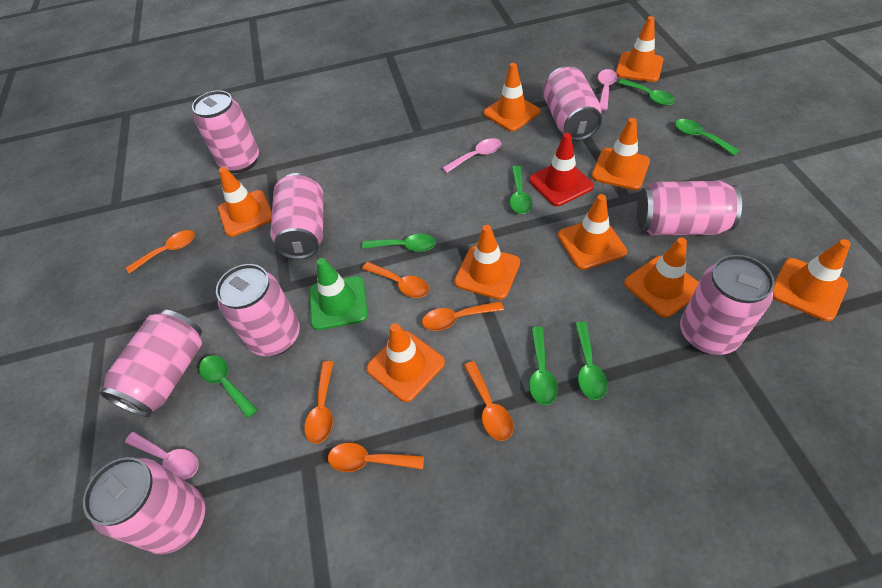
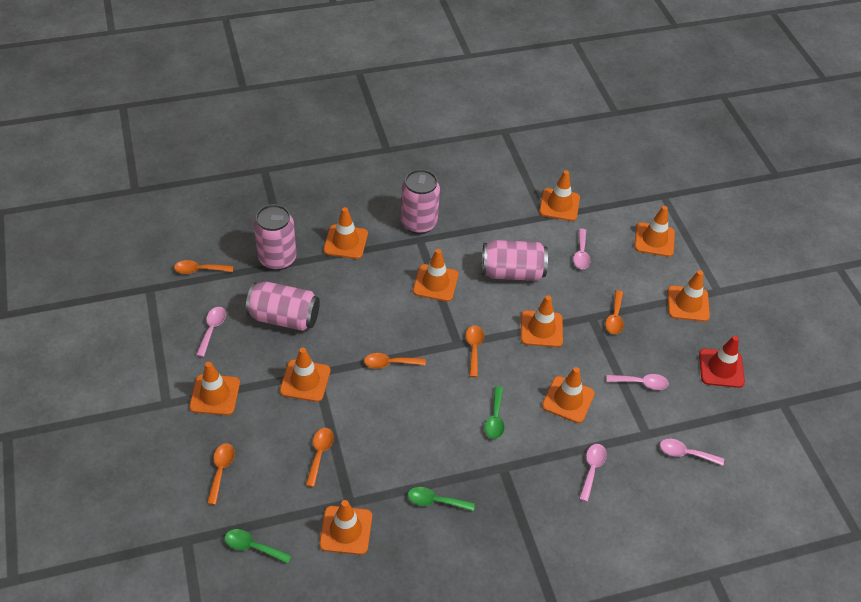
green spoon: [199,355,257,418] [362,234,436,252] [510,165,532,214] [529,327,558,405] [575,322,608,400] [618,79,675,106] [675,119,740,156] = 7 -> [225,529,292,564] [408,487,475,511] [485,386,505,439] = 3
green traffic cone: [310,258,368,330] = 1 -> none = 0
orange traffic cone: [218,167,272,237] [366,323,445,402] [454,225,520,300] [483,63,540,131] [558,194,627,270] [591,118,650,190] [616,16,664,82] [624,237,699,318] [773,239,851,321] = 9 -> [189,362,240,415] [280,347,330,402] [319,500,372,555] [323,207,368,259] [413,249,458,302] [521,295,563,347] [539,170,580,221] [542,367,595,423] [634,206,675,257] [667,270,710,322] = 10
pink can: [83,457,205,555] [100,310,202,417] [192,90,259,173] [216,264,300,356] [270,173,323,260] [543,67,602,141] [637,181,742,235] [680,255,775,355] = 8 -> [246,281,320,331] [254,204,297,271] [401,169,440,234] [482,240,548,281] = 4
pink spoon: [125,432,199,480] [442,138,501,173] [598,69,617,111] = 3 -> [196,307,226,357] [573,229,591,269] [579,444,607,502] [607,374,669,390] [660,439,724,466] = 5

